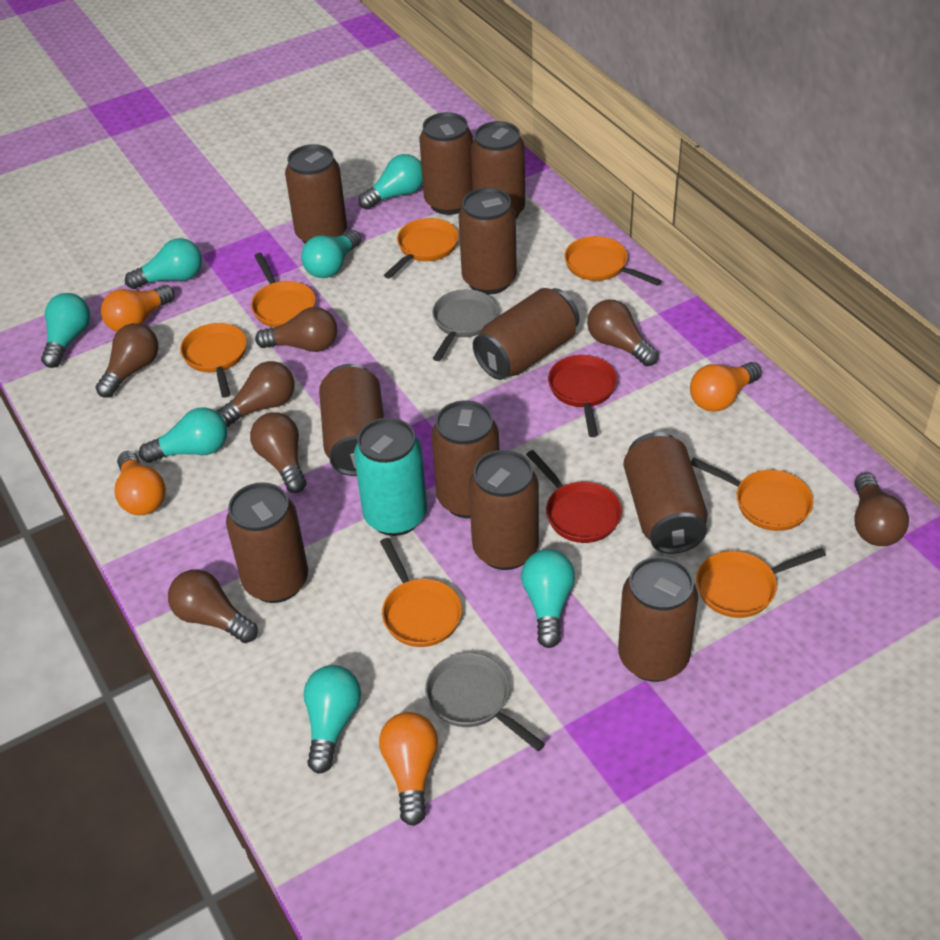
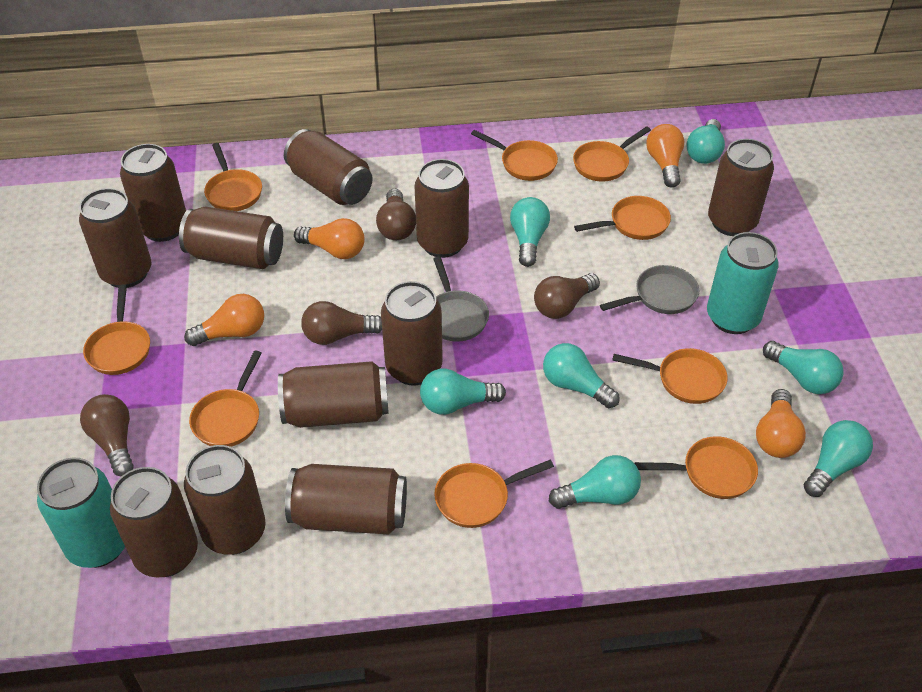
brown light bulb: [95,323,159,398] [168,569,258,643] [216,361,295,427] [250,412,306,493] [255,307,337,352] [587,299,659,366] [854,473,909,546] = 7 -> [80,394,133,476] [301,301,382,345] [376,188,416,240] [534,273,600,319] = 4
orange pan: [180,323,247,398] [251,253,316,327] [380,538,462,647] [384,218,459,279] [564,236,662,286] [691,458,813,531] [696,548,826,618] = 7 -> [83,284,150,375] [189,351,262,447] [204,143,262,211] [434,459,554,528] [471,130,558,181] [573,126,651,182] [574,196,671,240] [612,348,728,404] [635,436,758,499] = 9
red pan: [526,450,622,543] [548,355,617,437] = 2 -> none = 0
turquoise can: [354,418,427,536] = 1 -> [37,458,125,568] [707,232,779,334] = 2

